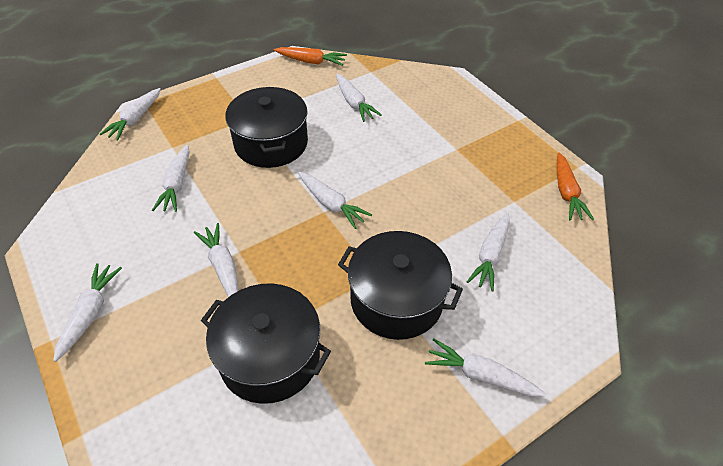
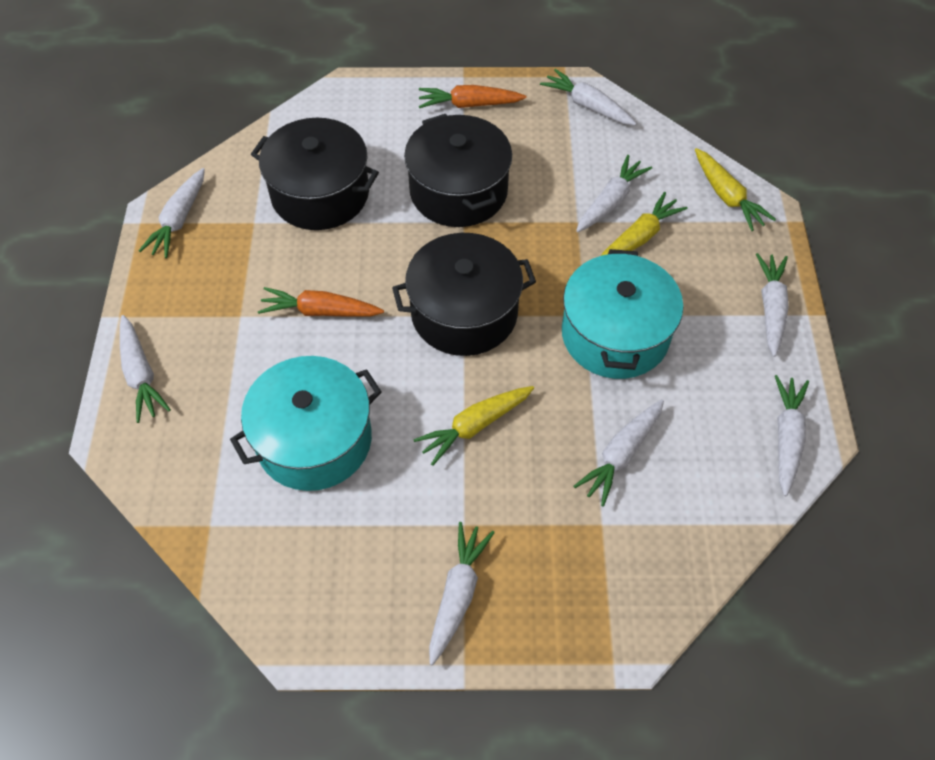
turquoise pot: none = 0 -> [230,356,382,491] [562,249,683,379] = 2
yellow carrot: none = 0 -> [413,386,534,466] [601,192,688,256] [695,148,776,231] = 3

